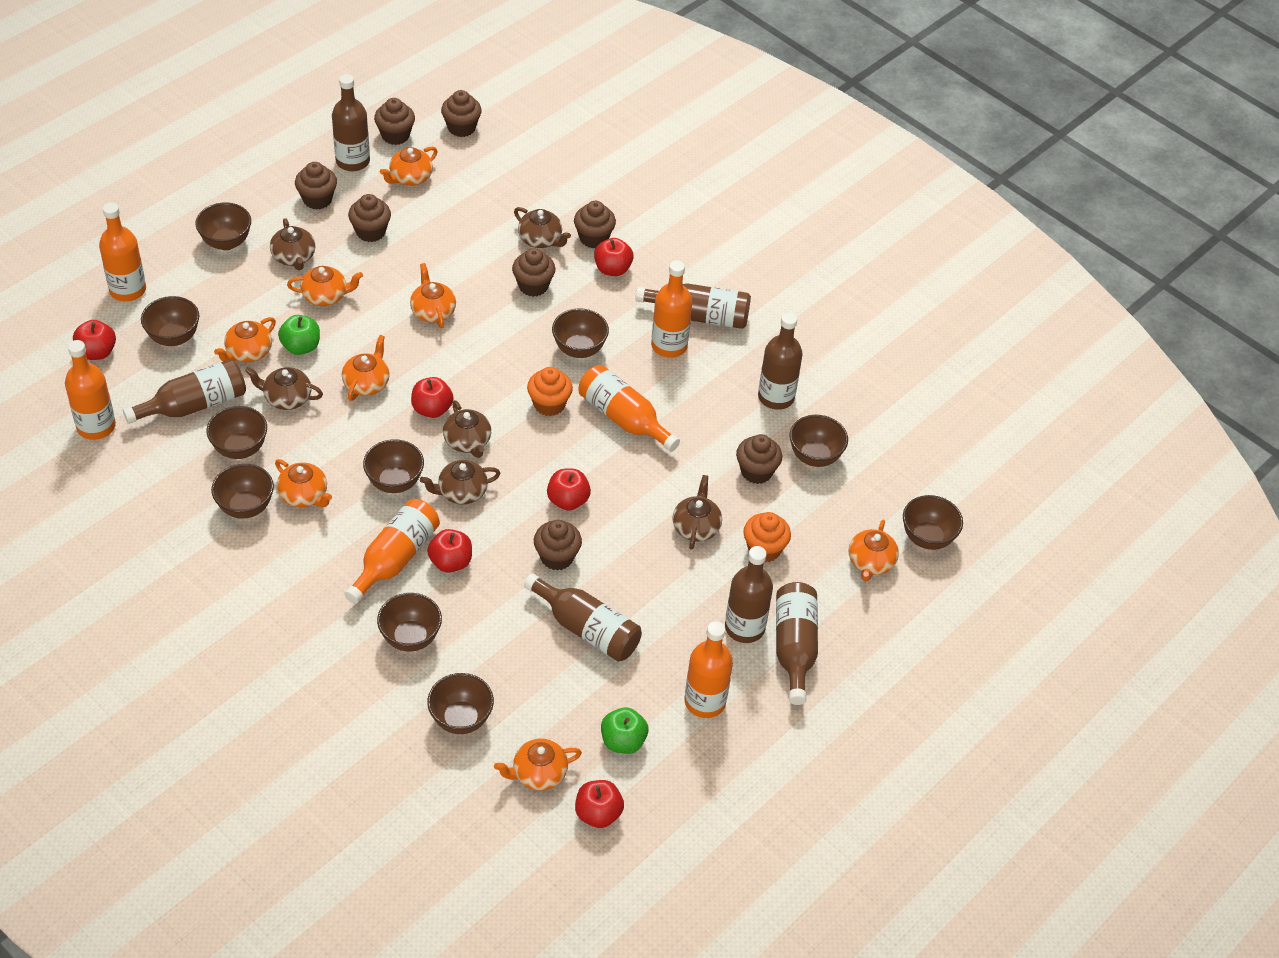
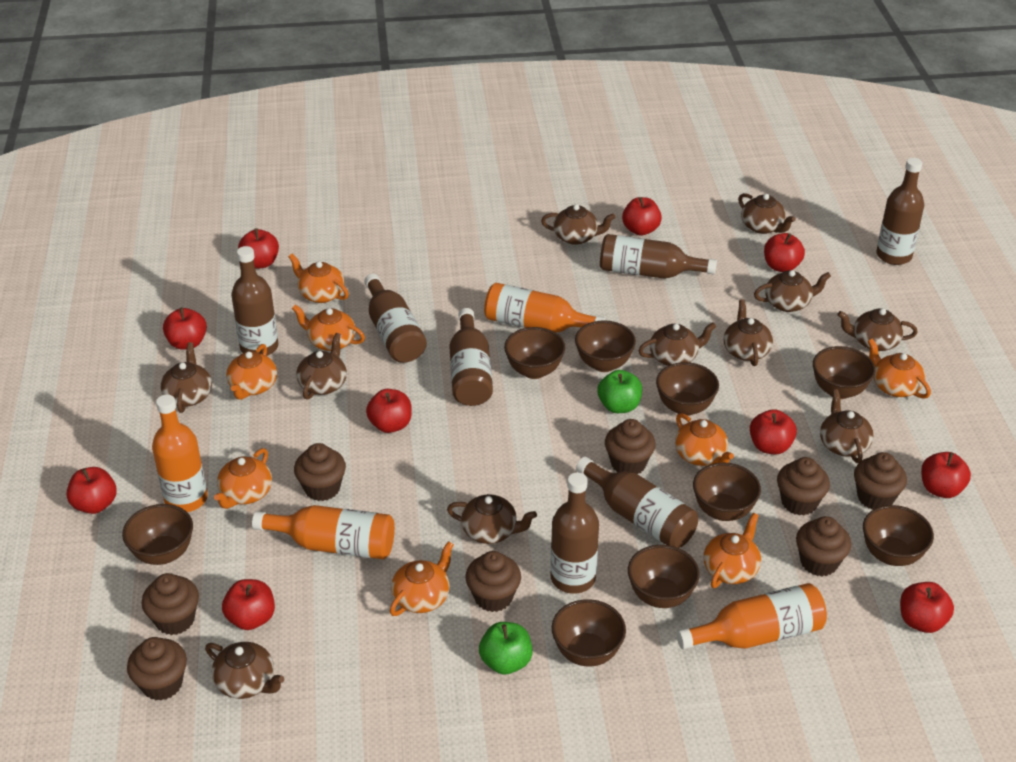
brown bowl: [141,296,199,346] [195,202,251,250] [207,406,267,459] [211,464,274,519] [363,439,424,493] [377,593,442,652] [427,673,494,734] [552,309,609,358] [790,415,848,467] [903,495,963,550] = 10 -> [122,504,193,565] [504,327,565,379] [552,599,626,666] [575,320,636,372] [628,545,700,608] [656,362,719,416] [693,463,761,521] [813,346,875,399] [863,505,934,566] = 9
brown teapot: [245,367,323,410] [270,218,316,270] [420,460,500,505] [443,400,491,458] [514,207,571,248] [673,475,722,550] = 6 -> [160,342,212,413] [205,642,284,699] [296,333,347,400] [447,494,537,544] [541,204,615,245] [638,322,716,366] [724,299,773,366] [738,193,796,234] [754,270,831,312] [820,389,874,463] [838,308,918,351] = 11
orange bottle: [65,340,116,440] [99,203,146,302] [344,499,440,604] [579,365,680,452] [651,260,692,358] [685,621,733,718] = 6 -> [152,394,208,512] [252,505,395,560] [484,283,605,333] [676,583,827,649] = 4
orange cupcake: [527,367,573,416] [743,512,791,562] = 2 -> none = 0
red apple: [73,320,116,360] [411,377,453,418] [427,529,472,573] [547,468,591,510] [575,780,624,828] [594,238,634,276] = 6 -> [66,467,117,514] [163,308,207,350] [222,579,275,630] [238,228,279,269] [366,389,412,433] [622,197,662,236] [750,409,797,454] [764,233,805,272] [900,582,954,633] [921,452,971,498] = 10

